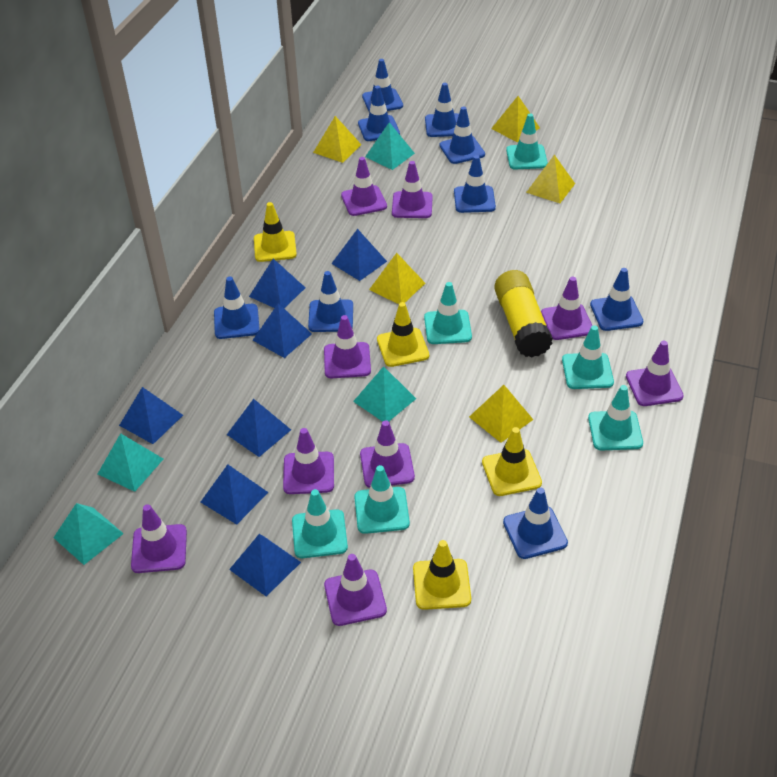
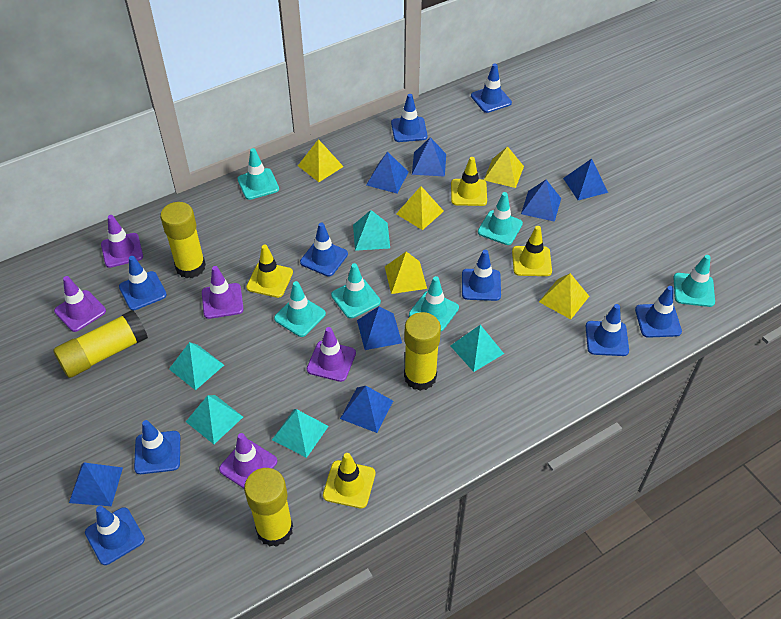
purple traffic cone: [131,504,187,573] [283,428,334,494] [324,315,371,378] [324,554,387,626] [341,157,387,216] [360,420,415,488] [392,161,433,218] [541,277,592,340] [626,341,684,406] = 9 -> [54,276,106,332] [101,215,143,268] [202,266,244,319] [219,433,277,488] [307,327,356,382] = 5
turquoise pyramid: [53,503,124,565] [98,433,163,492] [353,366,416,422] [365,122,415,170] = 4 -> [169,342,224,390] [186,395,243,444] [272,409,329,458] [353,210,390,251] [450,325,504,372] = 5
yellow glue stick: [494,270,553,357] = 1 -> [53,310,148,378] [160,202,206,278] [244,468,293,547] [404,312,441,391] = 4

